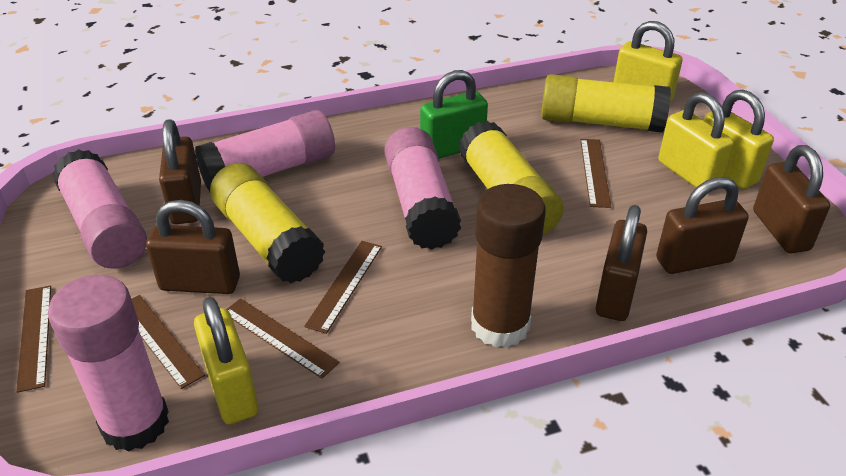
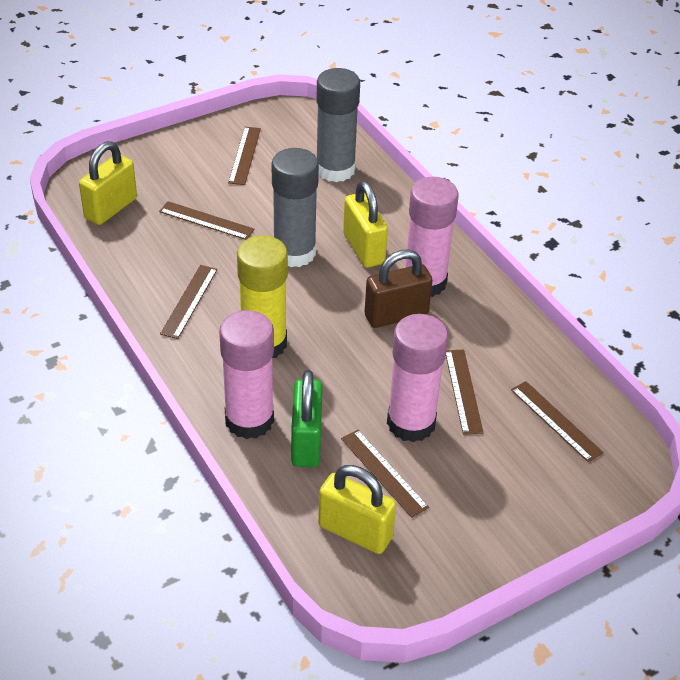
brown glue stick: [471,184,546,348] = 1 -> none = 0
brown padlock: [146,200,240,294] [159,119,201,224] [595,205,647,321] [656,177,749,274] [753,145,830,253] = 5 -> [365,250,433,328] = 1
brown ruler: [16,285,51,393] [132,295,205,389] [227,298,340,379] [304,241,382,334] [580,139,611,208] = 5 -> [159,201,255,240] [160,265,218,339] [228,127,261,185] [341,430,429,518] [446,350,484,435] [511,381,604,462] = 6
grey glue stick: none = 0 -> [272,148,319,267] [317,68,360,182] = 2
pink glue stick: [48,275,169,452] [52,149,147,269] [195,110,335,192] [384,127,461,250] = 4 -> [219,310,274,439] [387,314,448,442] [405,177,459,297] = 3
yellow glue stick: [210,163,325,283] [459,121,564,235] [541,74,671,133] = 3 -> [237,235,288,358] = 1
yellow padlock: [194,297,258,424] [614,21,683,102] [658,92,734,187] [704,90,774,189] = 4 -> [79,141,137,225] [318,465,396,554] [343,181,388,268] = 3

